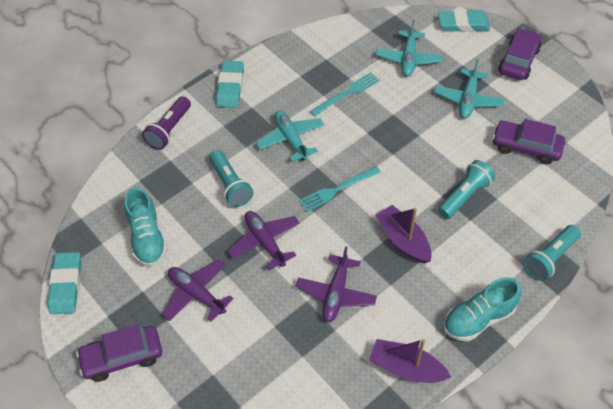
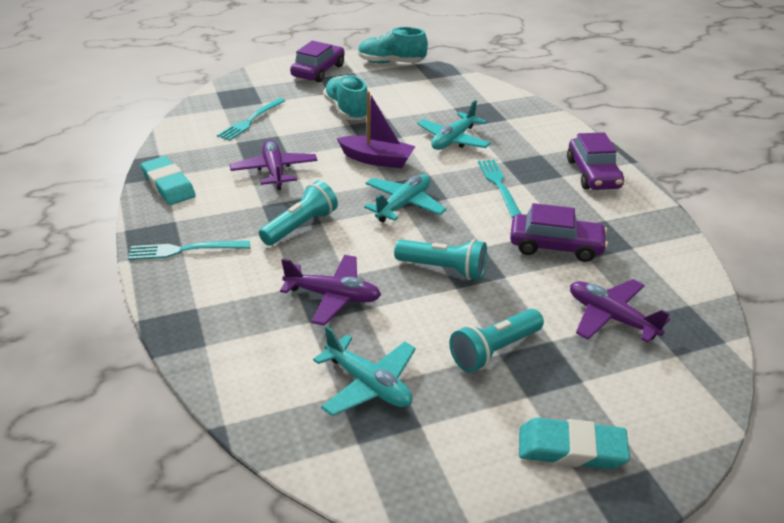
purple boat: [369,339,451,383] [375,205,431,264] = 2 -> [337,91,416,168] = 1
purple flashlight: [142,96,191,150] = 1 -> none = 0
turquoise eraser: [48,252,81,314] [216,61,244,108] [438,10,490,32] = 3 -> [141,156,196,205] [519,418,630,469] = 2
turquoise fork: [299,166,381,212] [310,72,380,117] = 2 -> [128,241,250,260] [217,98,285,141] [478,160,521,218] = 3

